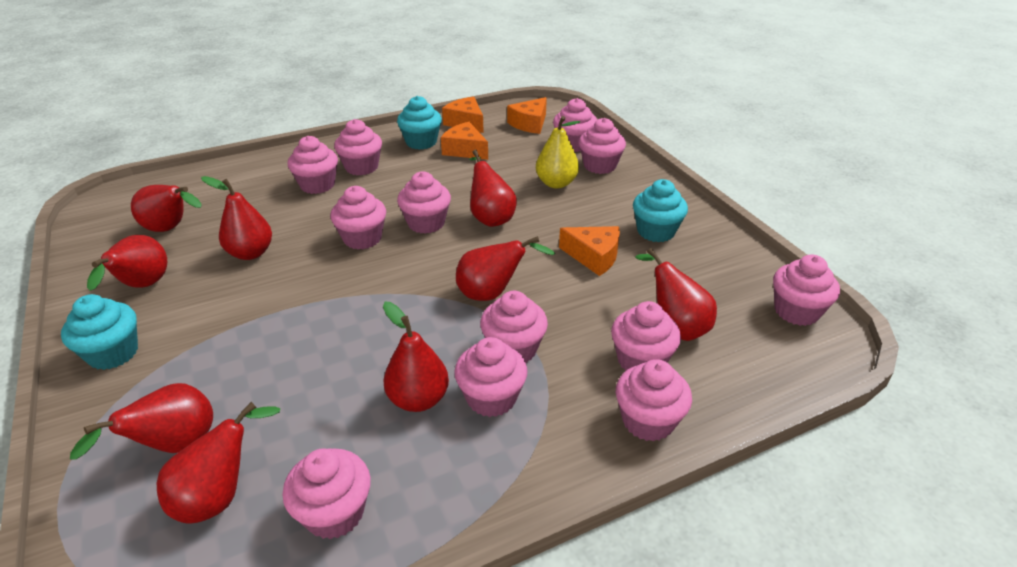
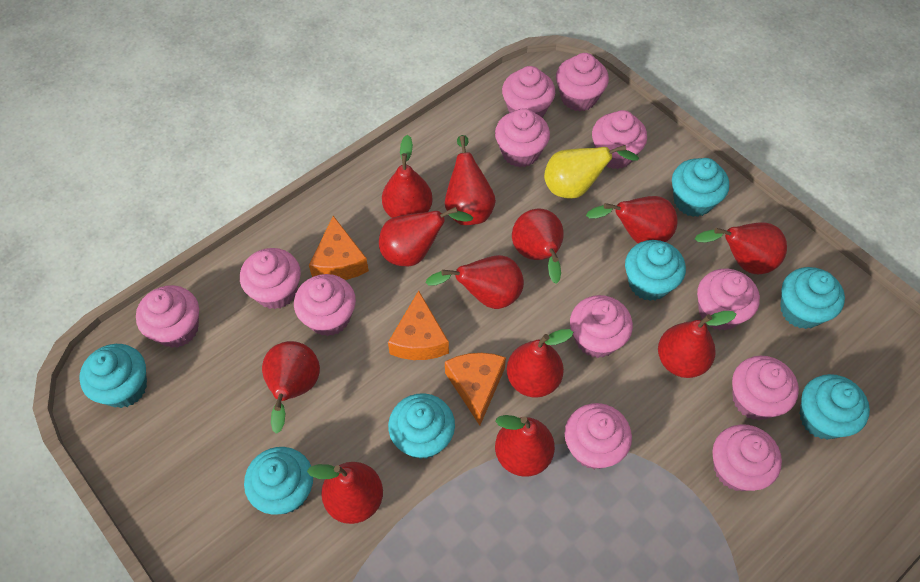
orange cheese: [441,122,488,160] [442,97,484,133] [507,97,547,134] [559,226,620,276] = 4 -> [309,216,369,280] [388,291,449,360] [445,353,506,425] = 3
red pear: [70,383,213,460] [87,235,167,291] [131,185,202,232] [157,402,280,524] [201,176,272,260] [383,302,449,412] [456,236,555,301] [469,150,517,227] [635,248,717,341] = 9 -> [262,341,320,434] [307,462,383,524] [379,207,473,266] [382,135,433,218] [425,255,524,309] [445,135,496,225] [495,415,555,477] [507,329,573,398] [512,209,563,284] [586,196,678,243] [658,311,737,378] [695,223,787,274] = 12
turquoise cupcake: [61,294,138,370] [397,96,442,150] [633,179,688,242] = 3 -> [79,344,147,408] [244,447,313,515] [388,393,455,459] [625,240,686,301] [672,158,729,217] [780,267,845,329] [799,374,870,440] = 7

